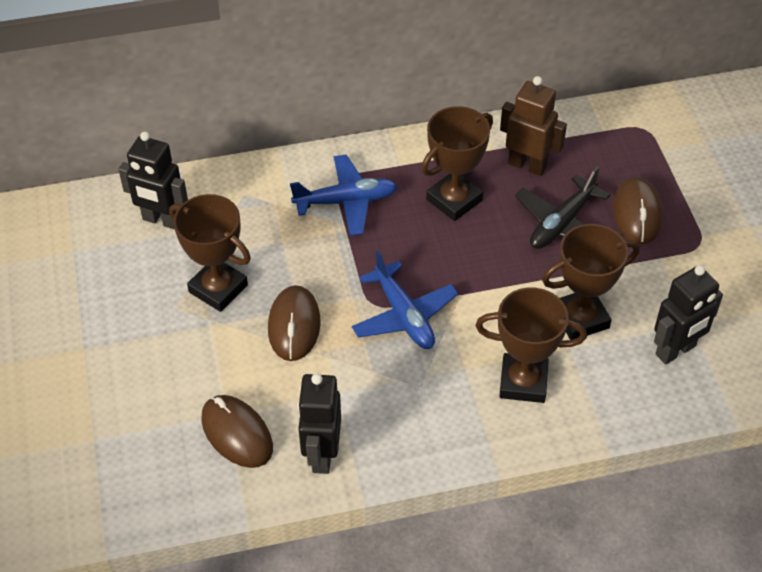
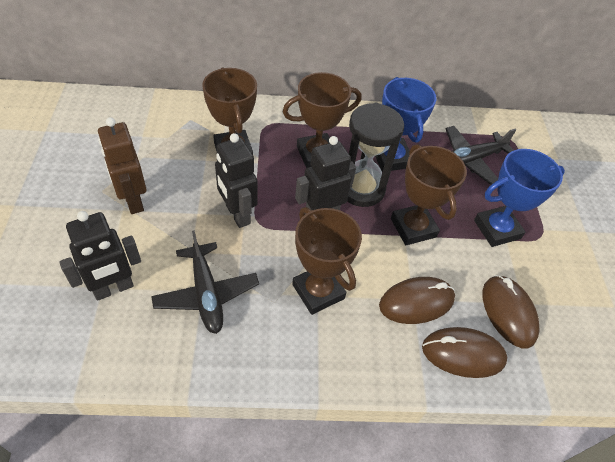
black hourglass: none = 0 -> [347,103,404,207] = 1
black plane: [515,166,611,249] = 1 -> [151,230,259,334] [445,126,516,185] = 2
blue plane: [290,155,398,236] [352,251,458,349] = 2 -> none = 0
blue trophy: none = 0 -> [375,77,437,172] [474,149,565,247] = 2

